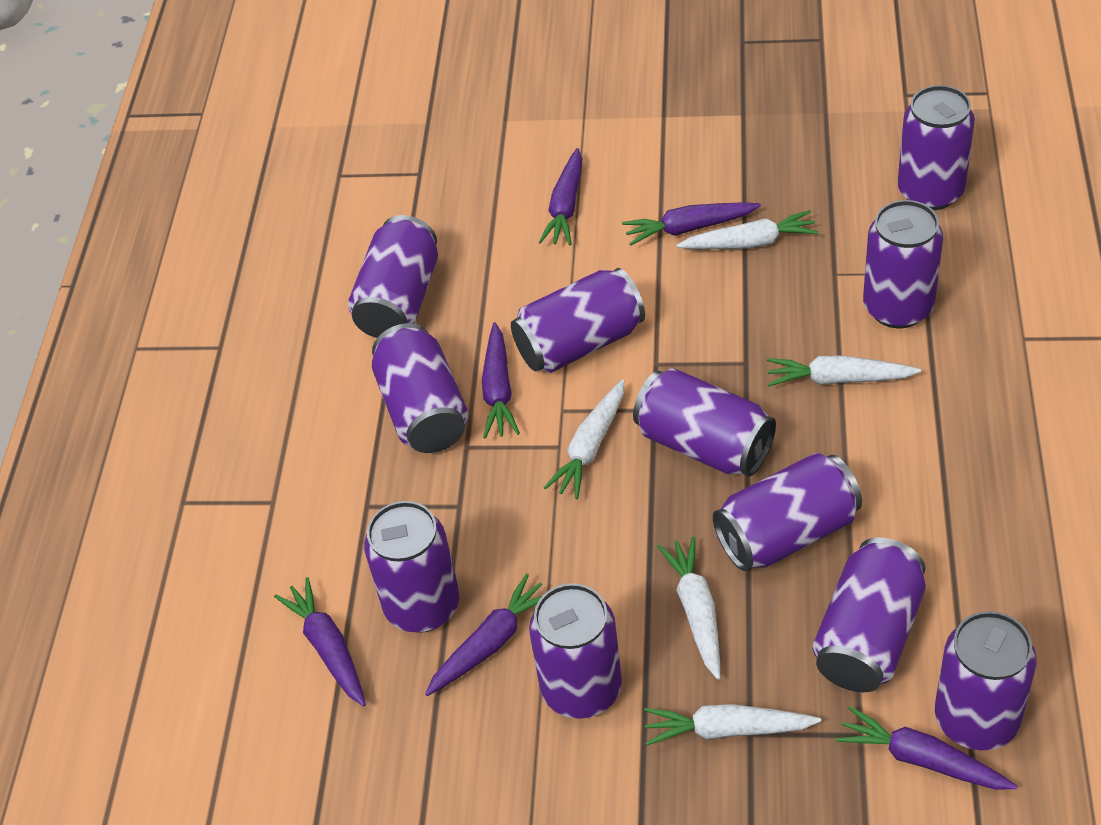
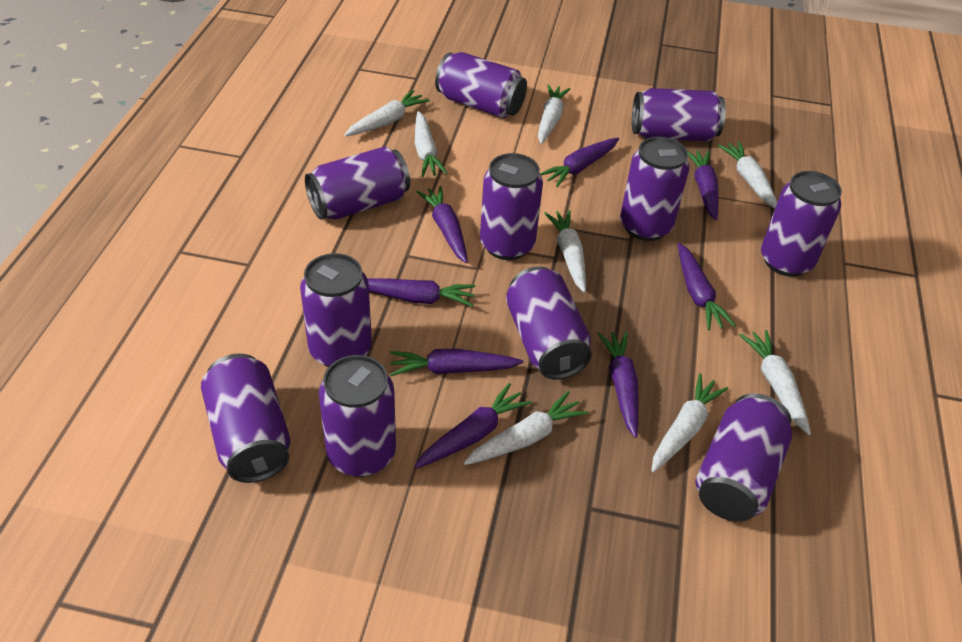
purple carrot: [274,577,366,706] [425,573,542,696] [482,322,520,439] [538,148,582,245] [622,202,761,246] [836,706,1017,789] = 6 -> [367,278,476,307] [390,348,523,376] [414,383,532,469] [416,186,468,263] [540,138,619,187] [597,331,639,438] [678,243,736,330] [687,150,718,221] = 8
white carrot: [544,380,624,499] [644,704,821,746] [657,537,720,680] [677,210,819,249] [767,355,921,386] = 5 -> [344,90,430,136] [415,111,448,177] [464,391,588,465] [538,84,570,144] [544,210,586,293] [651,373,729,472] [718,141,777,208] [740,330,811,435] = 8

